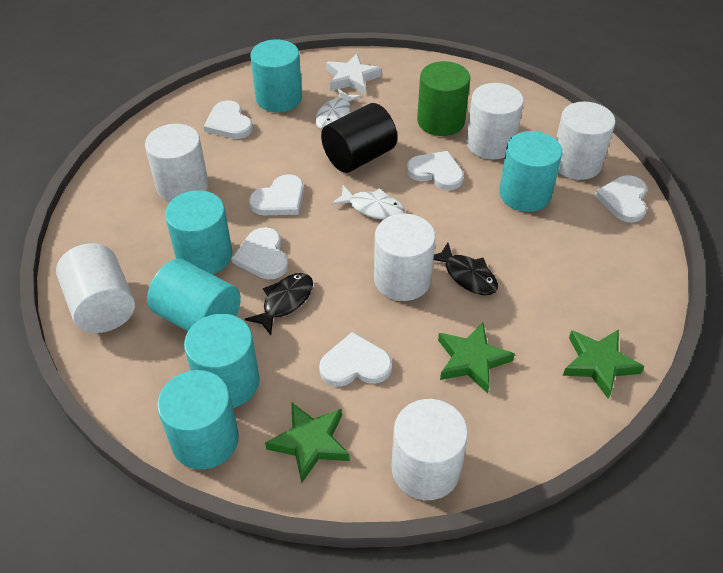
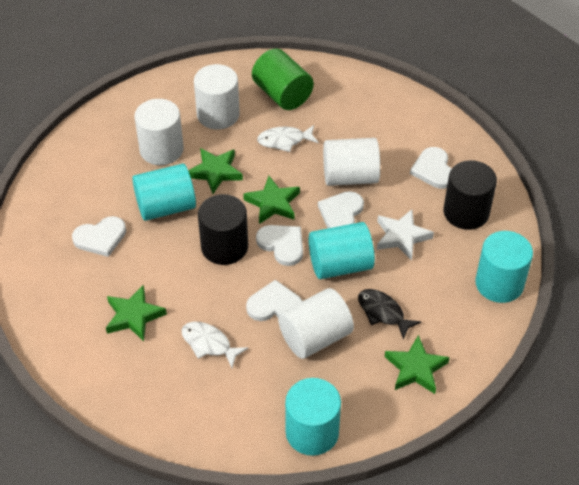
black cylinder: [321,103,397,173] = 1 -> [198,194,248,265] [444,160,497,230] = 2
black fish: [245,273,313,335] [433,242,498,295] = 2 -> [358,289,421,339] = 1
green star: [265,403,350,483] [438,323,515,393] [563,329,645,399] = 3 -> [106,285,167,341] [188,148,243,194] [243,176,300,224] [385,335,450,394] = 4
turquoise cylinder: [147,259,241,331] [157,370,239,470] [165,190,233,274] [184,314,260,408] [250,40,302,112] [499,131,563,212] = 6 -> [132,164,196,221] [285,378,341,456] [308,222,375,279] [475,231,533,303] = 4
white cylinder: [56,243,135,333] [145,124,209,202] [374,214,436,301] [391,399,468,500] [466,83,524,159] [556,102,615,180] = 6 -> [134,99,184,165] [194,64,240,130] [278,288,354,359] [323,138,380,186] = 4
white heart: [203,100,253,139] [232,227,288,279] [249,174,304,215] [319,332,392,387] [407,151,464,190] [594,175,647,222] = 6 -> [72,216,126,257] [246,280,303,321] [256,225,303,266] [318,191,364,228] [410,147,452,189] = 5

